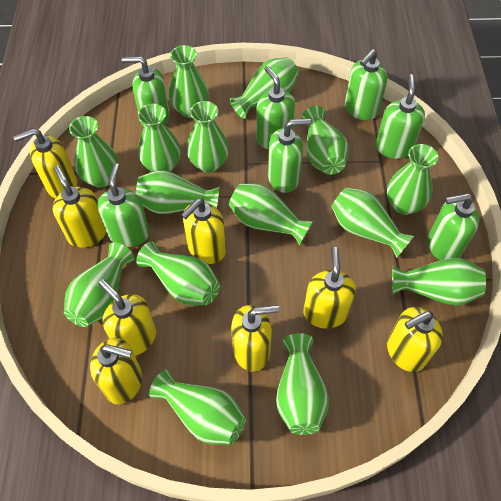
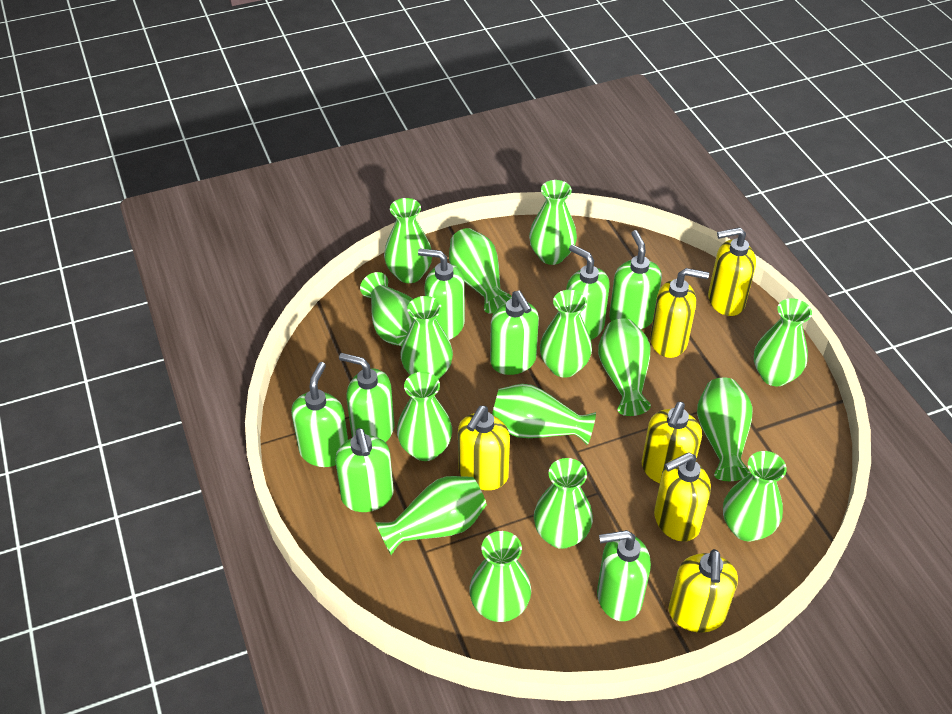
green soap dispenser: [97,163,149,247] [122,56,170,127] [256,66,295,149] [268,118,311,193] [345,49,388,120] [376,74,425,159] [428,193,479,261] = 7 -> [291,362,348,467] [335,428,394,512] [339,353,394,443] [418,248,465,340] [490,291,539,375] [566,244,610,340] [597,530,651,621] [609,230,662,329] = 8
yellow soap dispenser: [13,128,77,199] [52,165,106,248] [90,338,142,404] [99,279,156,356] [181,199,226,264] [231,305,280,372] [303,247,356,329] [387,307,443,372] = 8 -> [458,406,510,490] [642,402,702,483] [650,268,709,358] [654,452,711,542] [668,549,738,633] [708,227,756,316] = 6

